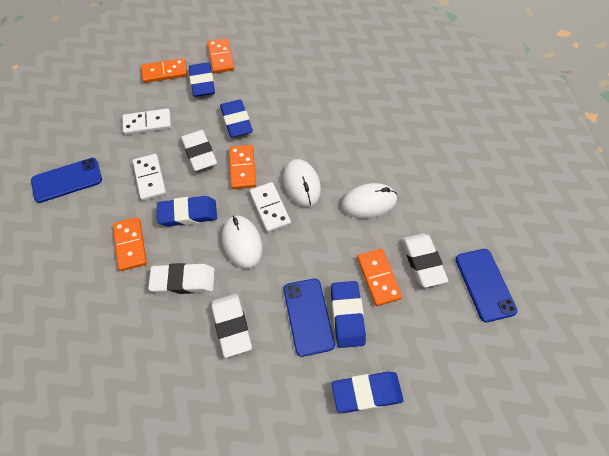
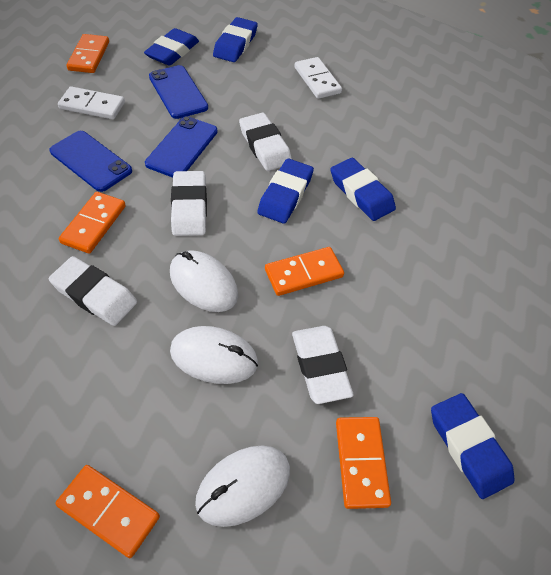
white domino: [123,108,171,135] [133,154,166,201] [250,182,291,233] = 3 -> [58,86,125,119] [294,57,342,99] = 2

